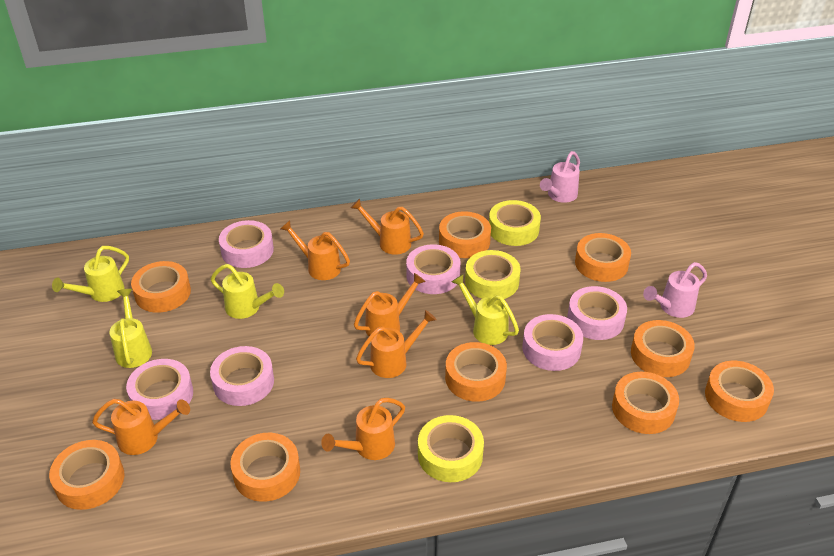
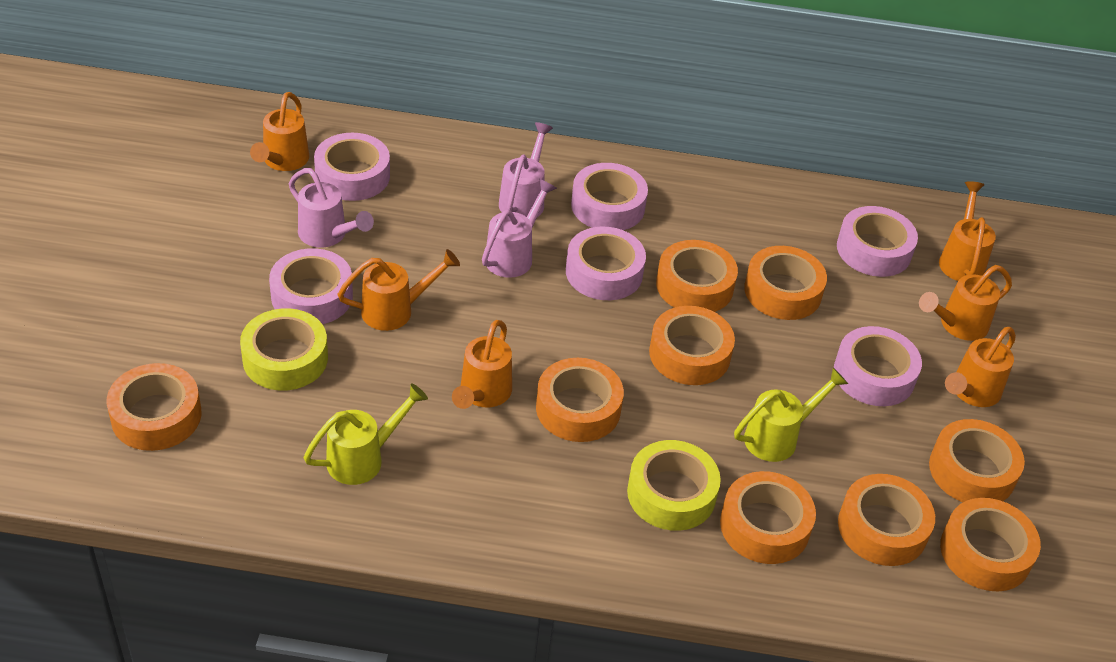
pink watering can: [540,151,580,203] [643,262,707,318] = 2 -> [289,168,374,248] [482,179,557,278] [499,122,553,217] = 3
yellow tape: [418,415,484,482] [465,250,520,299] [489,200,541,246] = 3 -> [240,308,328,391] [627,440,721,531] = 2
yellow watering can: [52,246,129,302] [109,289,152,368] [211,264,284,319] [451,274,519,345] = 4 -> [304,383,428,485] [734,368,848,462] = 2

